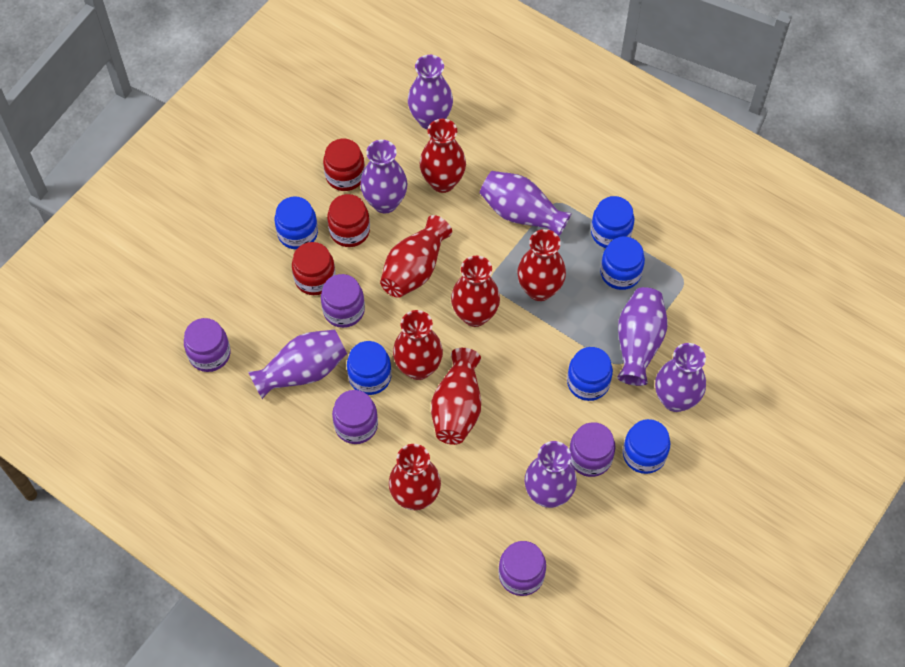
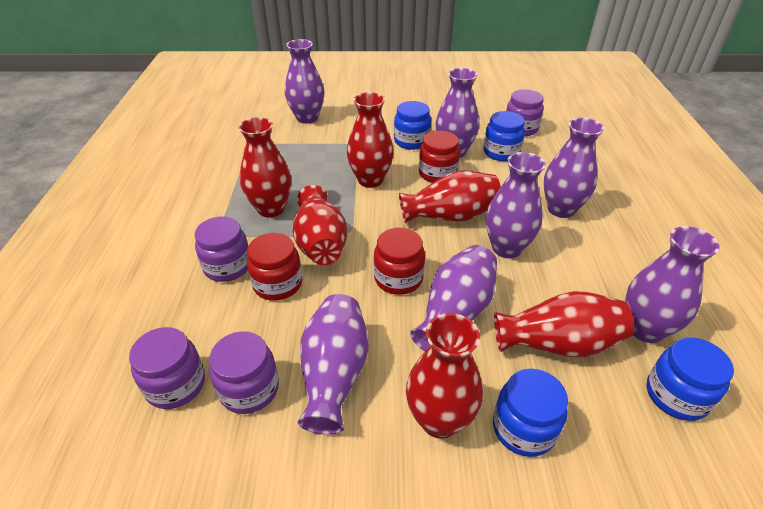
blue jar: [274,196,318,249] [347,341,392,395] [567,347,613,401] [591,196,634,248] [600,237,645,290] [623,419,670,474] = 6 -> [394,101,431,150] [483,111,525,161] [493,369,568,457] [647,337,734,421] = 4
purple jar: [184,318,230,372] [321,274,365,328] [332,390,378,444] [498,541,546,596] [569,422,615,477] = 5 -> [129,327,205,409] [195,216,248,282] [209,331,279,414] [506,89,544,136] = 4
red vase: [380,215,452,298] [389,444,441,510] [393,310,443,380] [420,119,466,193] [431,348,481,445] [451,256,500,327] [517,229,566,301] = 7 -> [239,117,291,217] [293,185,347,265] [347,92,394,188] [399,170,501,224] [406,313,483,439] [494,291,634,357] = 6

